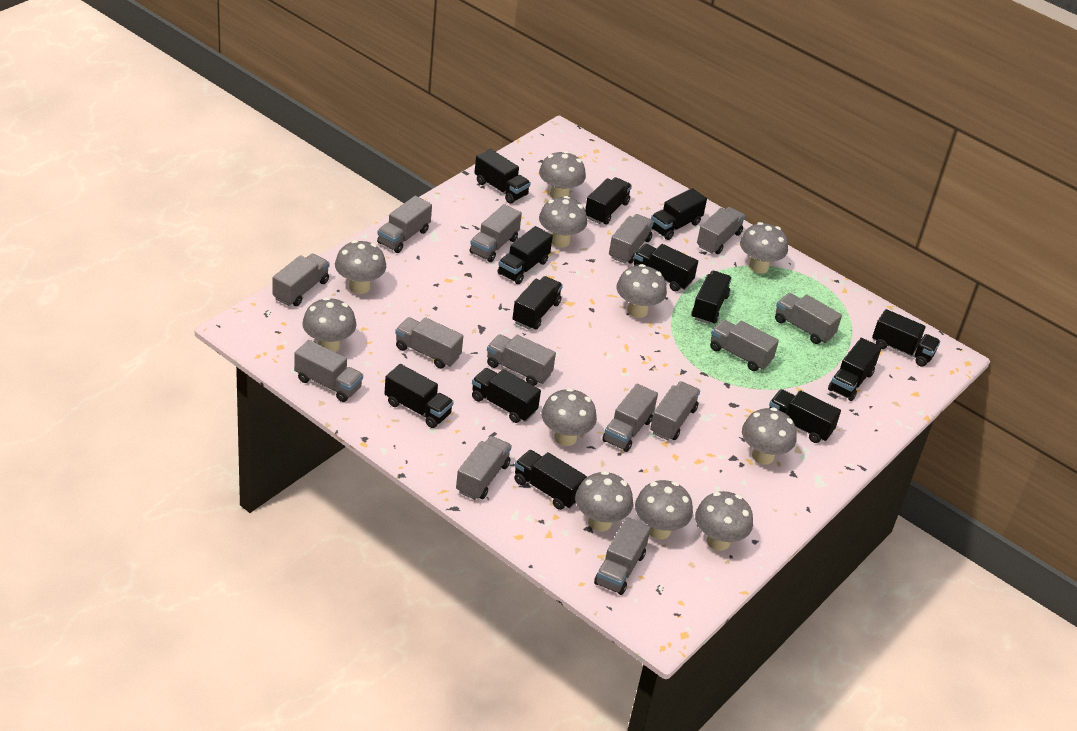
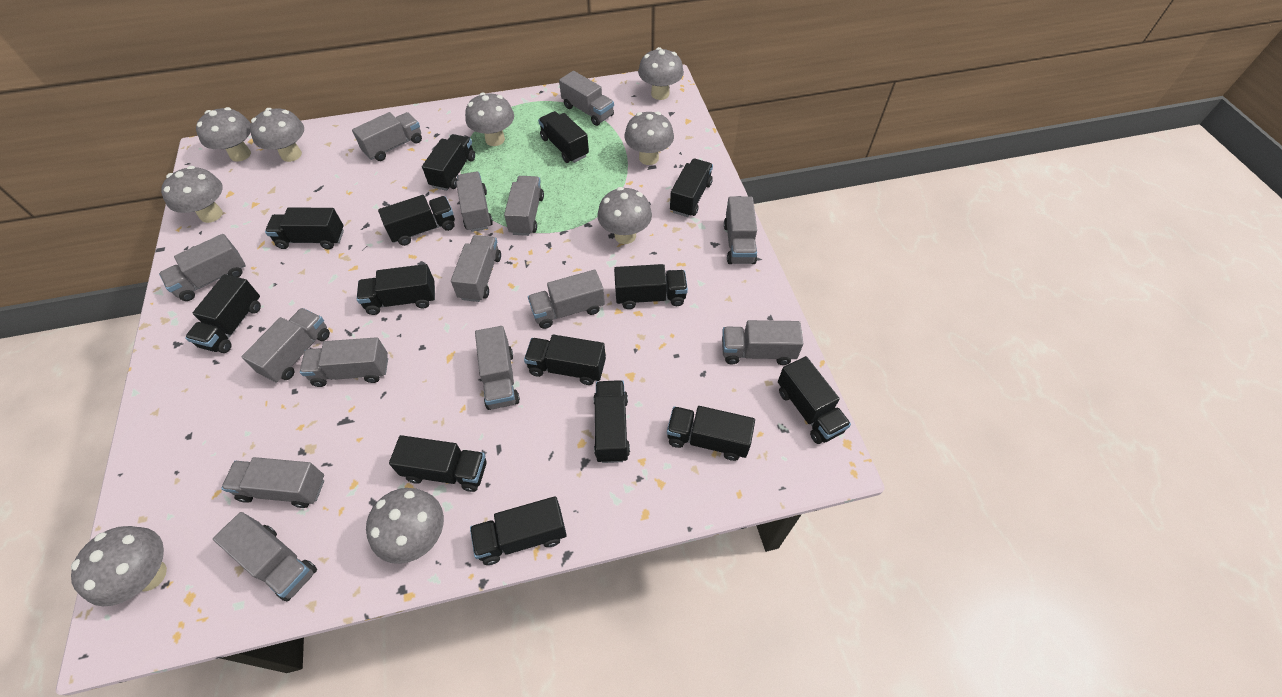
black truck: [385,364,454,428] [472,368,541,423] [474,149,531,204] [497,226,553,284] [512,276,563,329] [514,450,587,510] [585,177,632,225] [634,244,698,291] [651,188,707,240] [691,271,732,324] [769,389,841,443] [828,338,882,401] [872,309,940,367] = 13 -> [185,274,261,353] [265,207,344,249] [357,264,435,315] [378,195,455,246] [389,435,487,492] [422,134,475,191] [470,496,567,565] [524,335,606,385] [538,111,589,163] [594,380,630,463] [614,264,688,309] [667,406,755,461] [670,159,713,217] [778,356,851,444] = 14
grey mushroom: [302,297,356,352] [335,240,386,294] [539,151,586,199] [539,196,587,247] [541,388,597,446] [575,471,633,531] [616,264,667,318] [635,480,693,539] [695,491,753,551] [740,222,788,274] [742,407,797,465] = 11 -> [71,526,167,606] [161,166,223,223] [196,107,251,162] [250,108,304,162] [366,488,444,564] [465,92,514,146] [597,187,652,244] [624,111,674,165] [638,47,684,100] = 9

